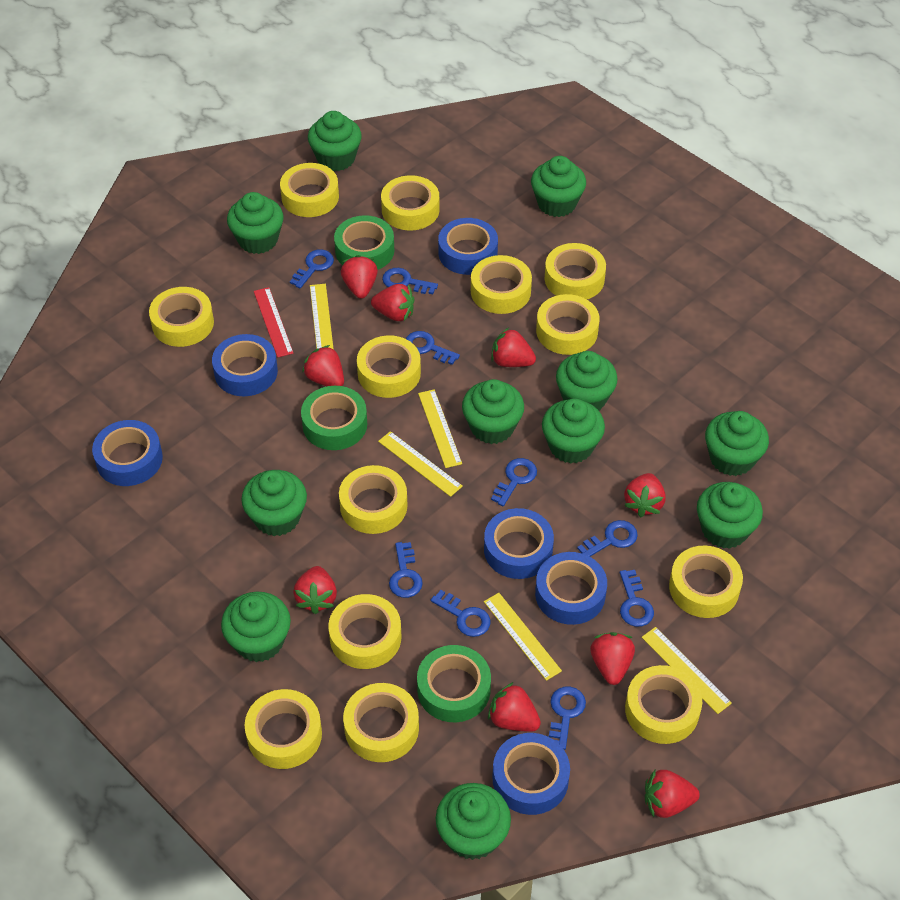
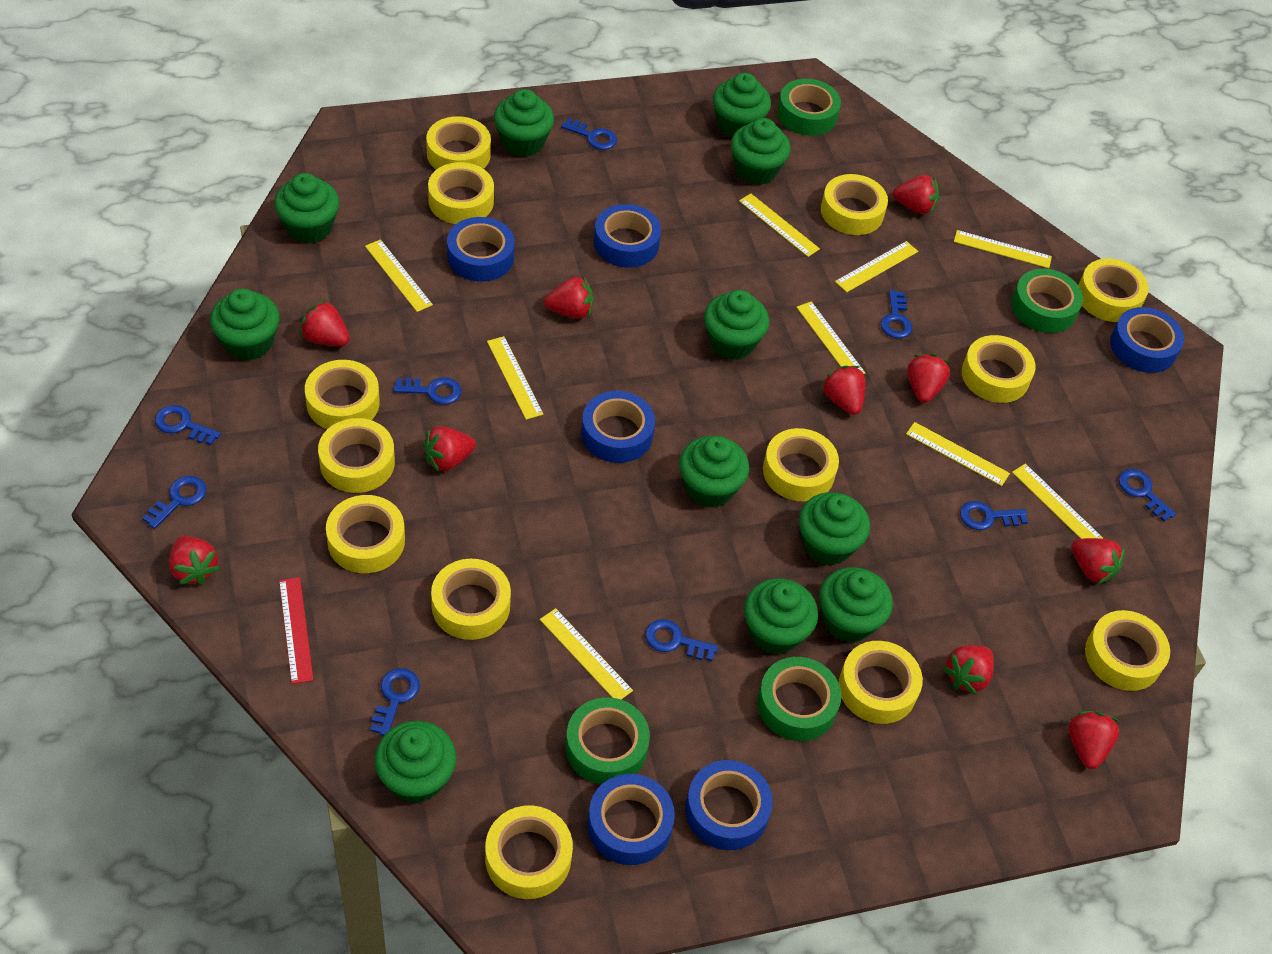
green tape: [301,386,367,450] [334,215,394,270] [417,645,491,722] = 3 -> [565,697,650,785] [757,657,841,741] [777,79,841,136] [1011,268,1083,333] = 4
red strawberry: [293,566,337,614] [302,345,344,386] [341,255,378,299] [371,284,414,321] [488,682,541,732] [491,328,536,367] [590,632,635,685] [624,473,666,517] [645,770,700,818] = 9 -> [169,536,220,585] [300,300,350,346] [423,426,476,472] [544,276,593,319] [821,366,865,415] [893,175,939,214] [907,354,950,403] [943,645,994,695] [1068,711,1120,769] [1071,538,1125,584] = 10
yellow ruler: [310,284,333,349] [378,431,463,497] [418,389,462,468] [484,593,562,681] [642,627,732,714] = 5 -> [365,239,433,312] [487,336,543,420] [540,608,633,699] [739,193,820,257] [796,301,865,374] [835,241,918,292] [906,422,1010,486] [954,230,1052,268] [1012,464,1103,539] = 9

